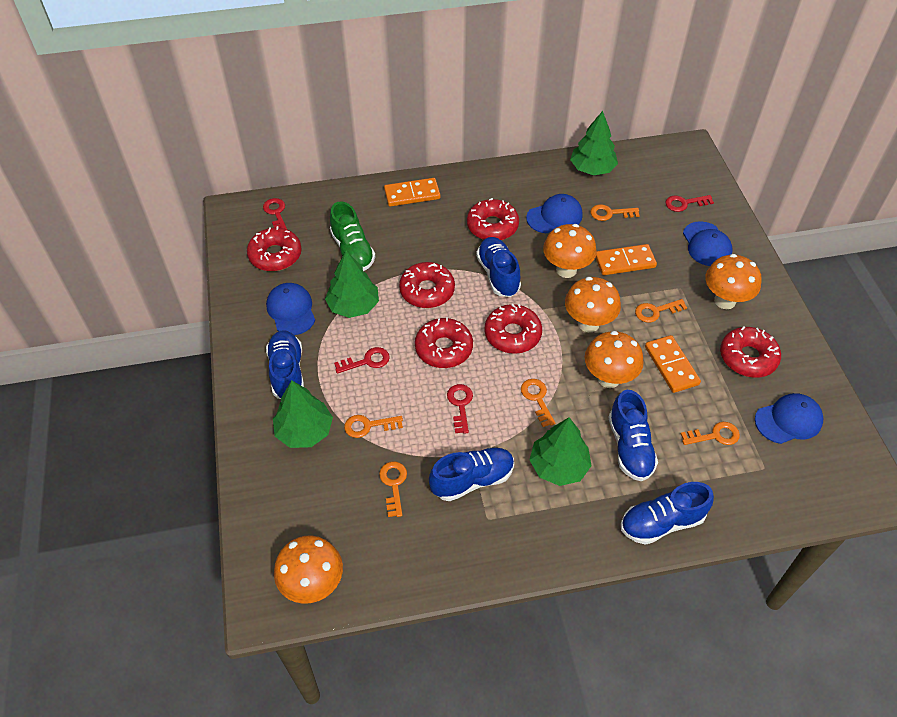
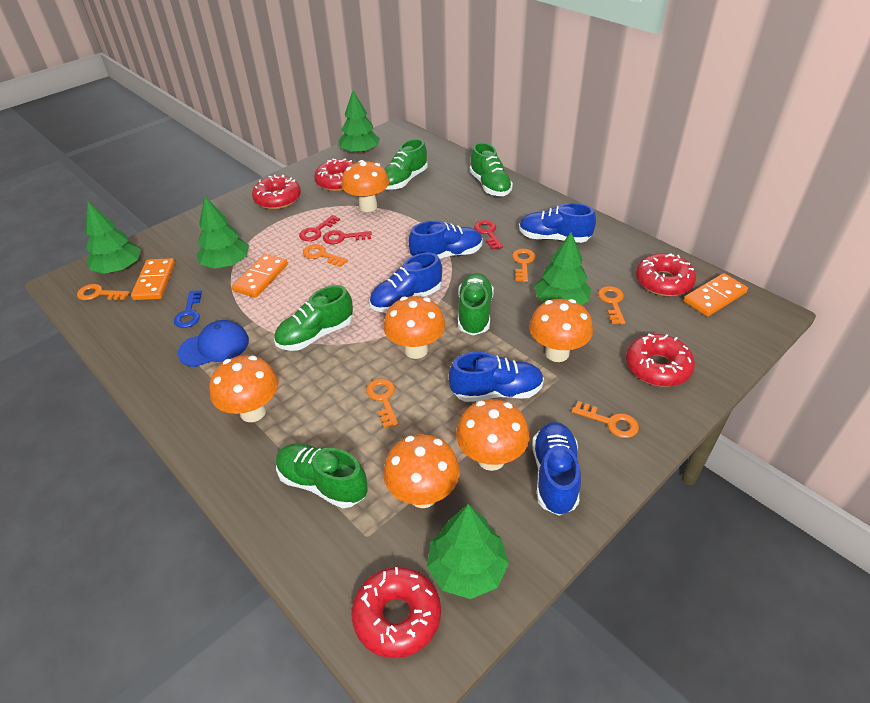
blue cap: [266,283,315,335] [526,194,583,234] [683,221,732,266] [755,393,823,444] = 4 -> [178,320,249,367] = 1
blue key: none = 0 -> [174,290,202,328] = 1
green shoe: [330,201,375,271] = 1 -> [274,285,353,351] [276,443,368,508] [384,139,428,190] [458,273,494,335] [470,142,513,196] = 5
green tree: [273,380,333,448] [325,251,379,318] [529,417,592,486] [570,111,618,175] = 4 -> [86,202,141,274] [196,197,249,269] [338,91,380,154] [427,504,509,599] [534,232,591,305] = 5
orange mushroom: [274,535,343,604] [543,224,597,278] [565,277,621,332] [585,331,644,388] [705,254,762,309] = 5 -> [209,355,278,422] [341,160,389,212] [383,296,445,359] [383,434,460,508] [456,399,529,471] [529,299,593,362] = 6
red donut: [247,226,302,271] [399,262,455,308] [415,317,473,368] [467,198,519,240] [484,304,542,354] [720,327,781,378] = 6 -> [252,175,301,209] [314,159,355,191] [352,567,441,658] [626,334,695,387] [636,253,696,296] = 5
red key: [263,198,287,229] [334,347,390,374] [447,384,473,434] [665,195,714,212] = 4 -> [299,215,340,241] [323,230,372,244] [474,220,503,250] = 3

